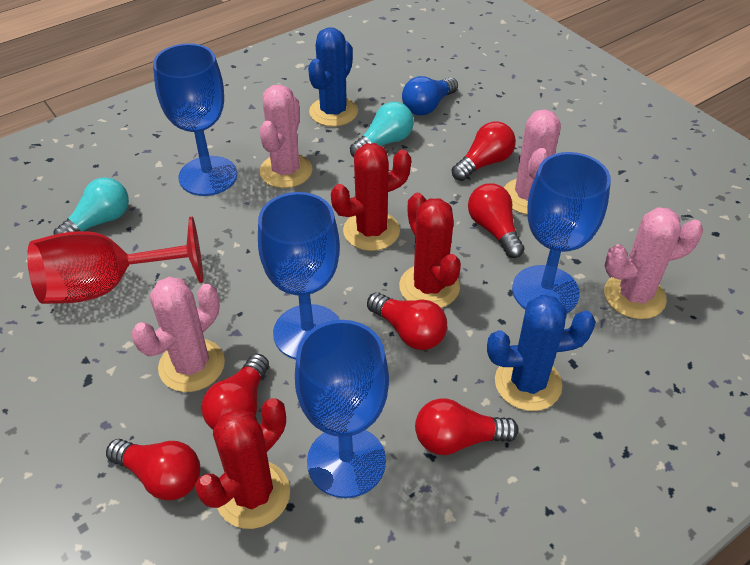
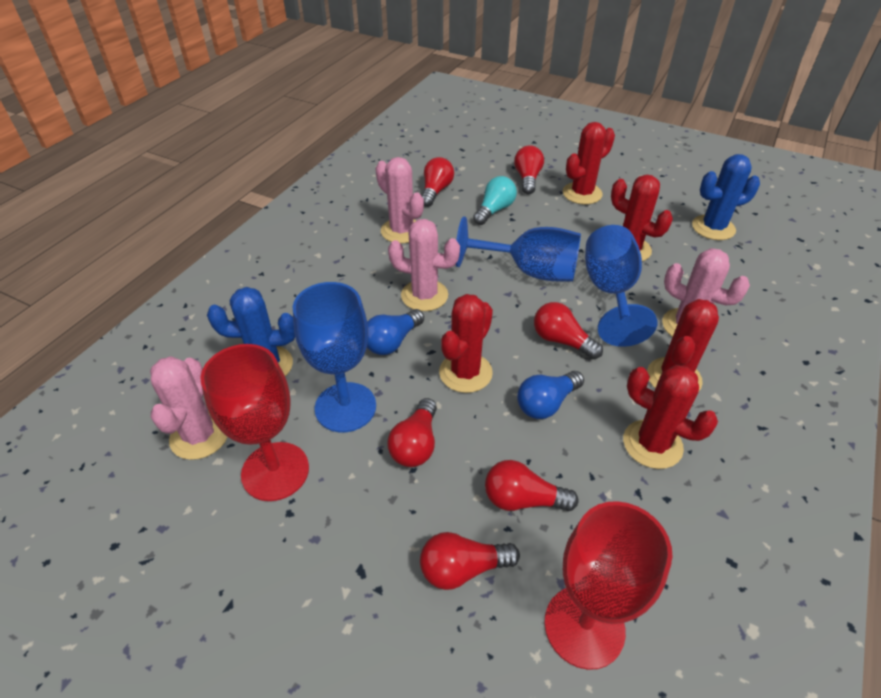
blue goblet: [153,43,237,196] [258,192,340,359] [295,320,389,498] [512,152,611,313] = 4 -> [293,282,376,432] [455,217,581,282] [585,225,658,347] = 3
blue light bulb: [402,76,458,116] = 1 -> [367,309,424,355] [517,371,584,419] = 2
red cactus: [195,398,290,529] [331,143,411,251] [399,193,461,308] = 3 -> [439,294,493,393] [563,122,615,204] [611,175,673,261] [623,365,718,469] [647,299,719,391] = 5
red goblet: [27,216,203,304] = 1 -> [200,344,309,501] [544,501,673,670] = 2
turquoise light bulb: [53,177,129,235] [350,102,414,157] = 2 -> [473,176,517,225] = 1

